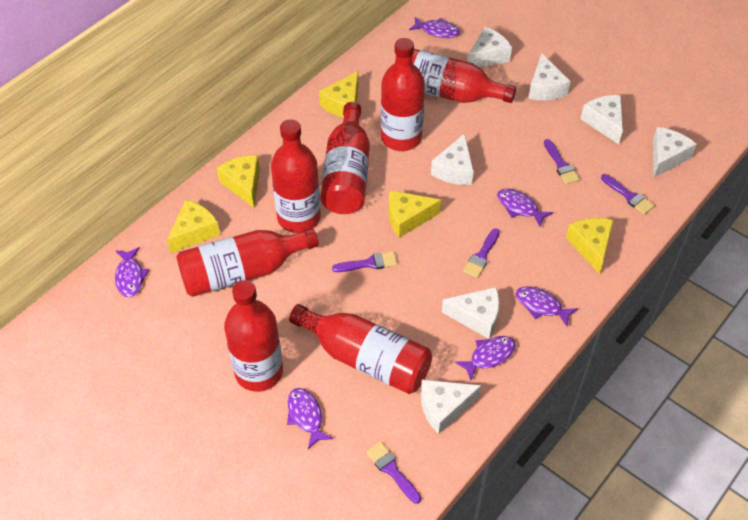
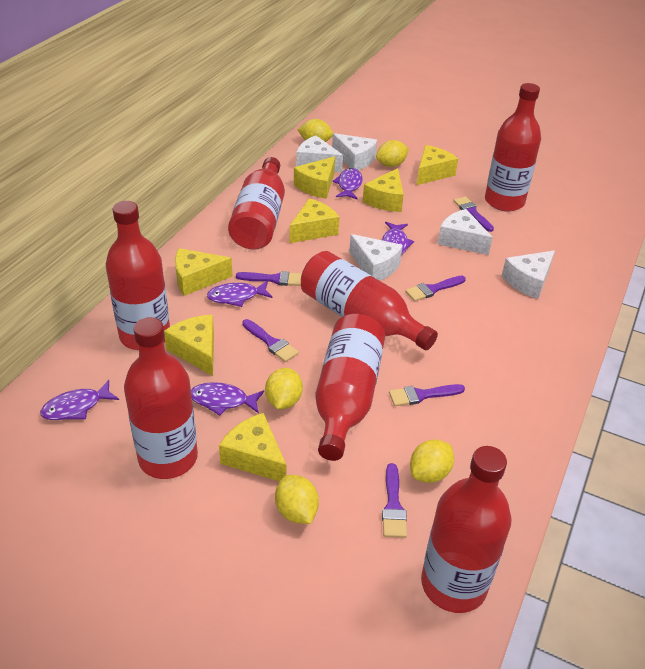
purple brush: [332,251,397,272] [366,442,421,504] [463,228,500,278] [544,139,580,184] [601,174,655,215] = 5 -> [236,271,302,286] [242,319,299,362] [382,463,407,538] [389,384,465,406] [405,276,466,301] [453,196,494,232] = 6
purple fish: [115,247,149,297] [287,388,333,449] [409,17,460,38] [455,336,516,381] [497,189,553,227] [516,286,578,327] = 6 -> [40,380,119,420] [191,382,264,416] [207,281,272,307] [332,168,363,199] [382,222,414,254] = 5
white cheese: [421,380,481,434] [431,133,474,185] [442,287,499,339] [467,27,512,67] [528,53,571,101] [581,95,623,144] [653,127,697,178] = 7 -> [296,135,343,172] [332,133,377,170] [349,234,403,281] [438,209,493,255] [502,250,555,299] = 5
yellow cheese: [167,200,220,254] [217,155,260,208] [319,71,358,118] [389,190,441,238] [566,218,613,274] = 5 -> [164,315,214,376] [175,248,232,296] [219,413,286,481] [290,198,339,243] [294,156,335,199] [363,168,404,212] [417,145,458,185] = 7
yellow lemon: none = 0 -> [265,368,303,409] [275,475,319,524] [297,119,333,142] [376,140,409,167] [410,440,454,483] = 5

